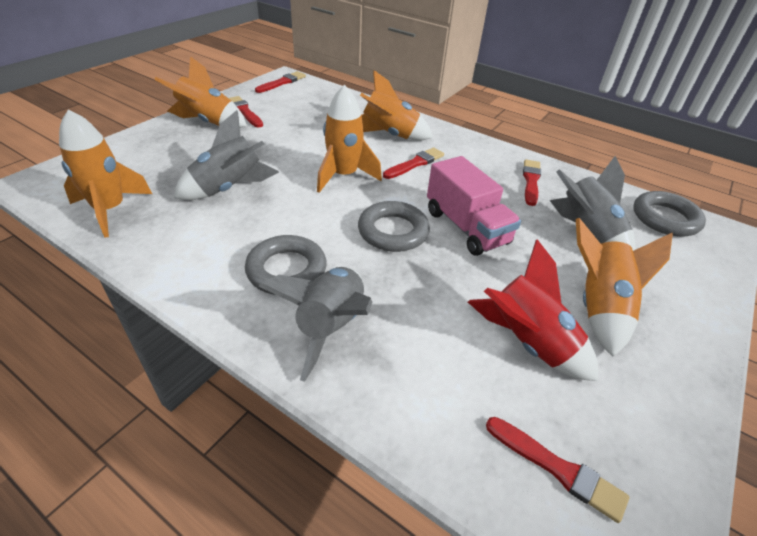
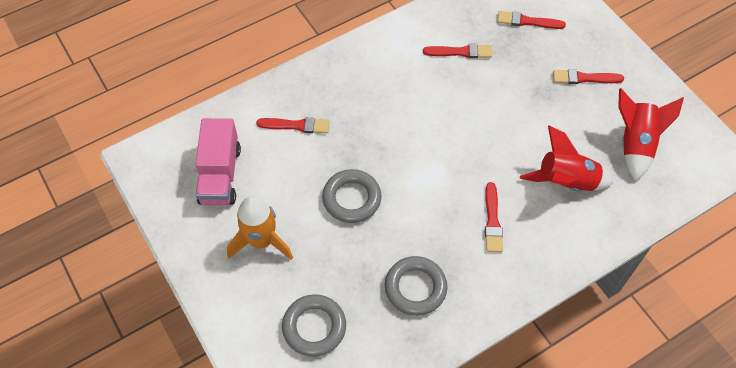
grey rocket: [174,110,279,200] [258,267,373,382] [550,156,636,251] = 3 -> none = 0
orange rocket: [59,109,152,238] [154,56,247,128] [317,85,382,193] [360,70,433,141] [576,218,673,357] = 5 -> [227,196,293,260] = 1
red rocket: [468,239,598,381] = 1 -> [520,125,614,191] [618,88,684,181] = 2

